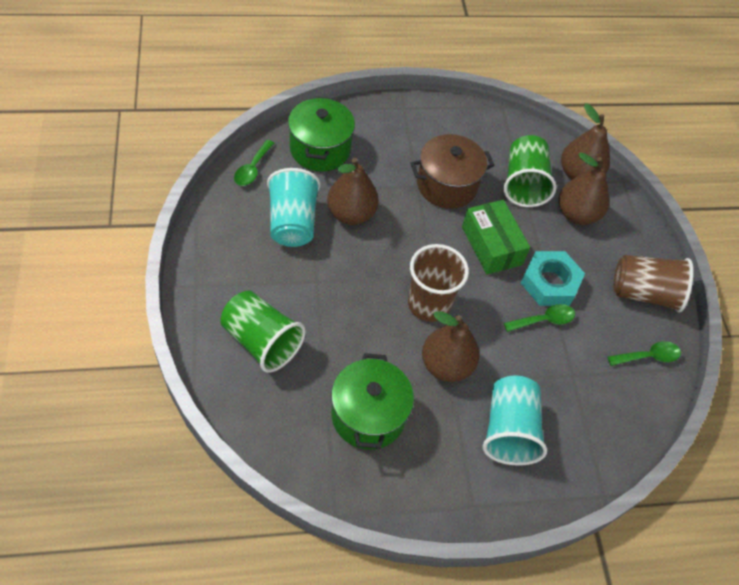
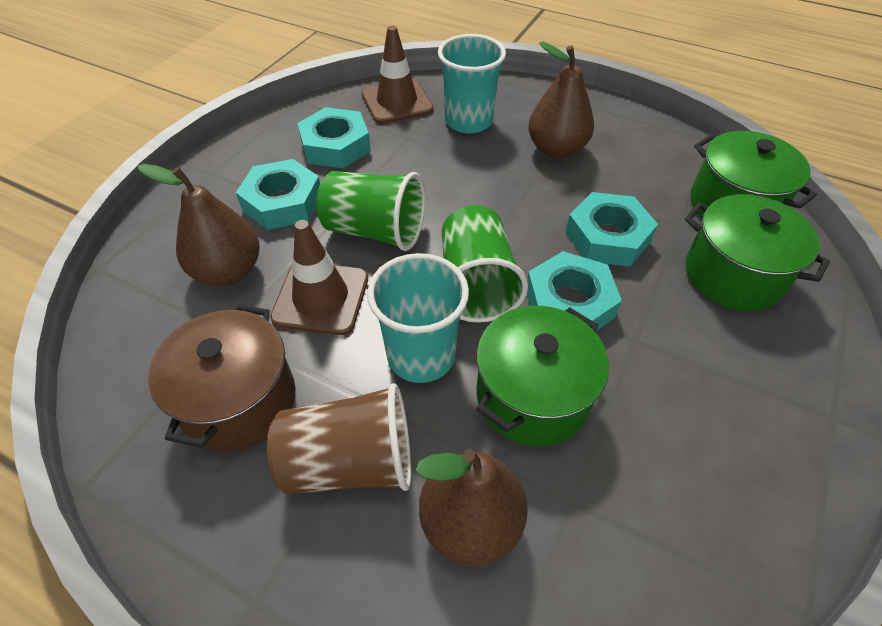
brown cup: [408,244,469,322] [614,255,694,313] = 2 -> [267,383,411,494] = 1
brown pear: [327,158,379,225] [422,311,480,382] [559,152,609,225] [561,103,610,180] = 4 -> [137,164,260,286] [415,449,528,566] [528,42,594,159] = 3
brown traffic cone: none = 0 -> [270,220,368,335] [362,26,433,124] = 2
green box: [462,200,530,275] = 1 -> none = 0
green pot: [288,97,355,171] [331,353,414,449] = 2 -> [476,306,609,446] [685,194,830,311] [690,131,817,218] = 3
green spoon: [234,140,274,186] [504,304,575,332] [608,341,681,366] = 3 -> none = 0
turquoise nut: [521,251,585,306] = 1 -> [236,159,320,230] [297,107,371,168] [527,251,622,331] [565,192,658,267] = 4

